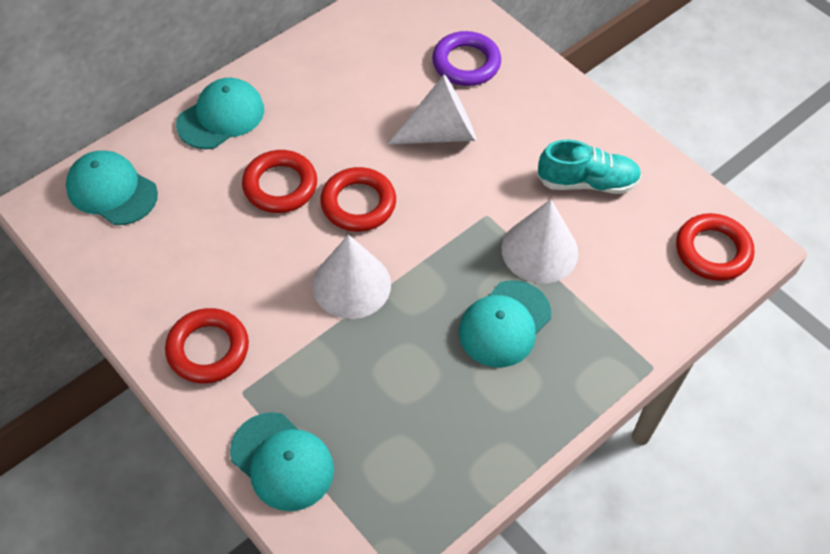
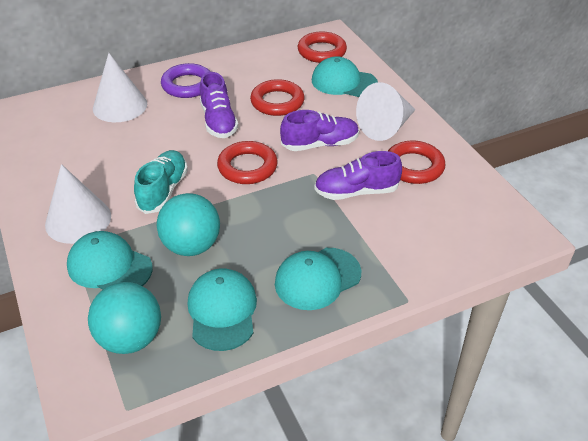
purple shoe: none = 0 -> [200,72,238,138] [280,110,359,151] [314,151,402,200] = 3
turquoise ball: none = 0 -> [88,282,161,354] [157,193,220,256] = 2

